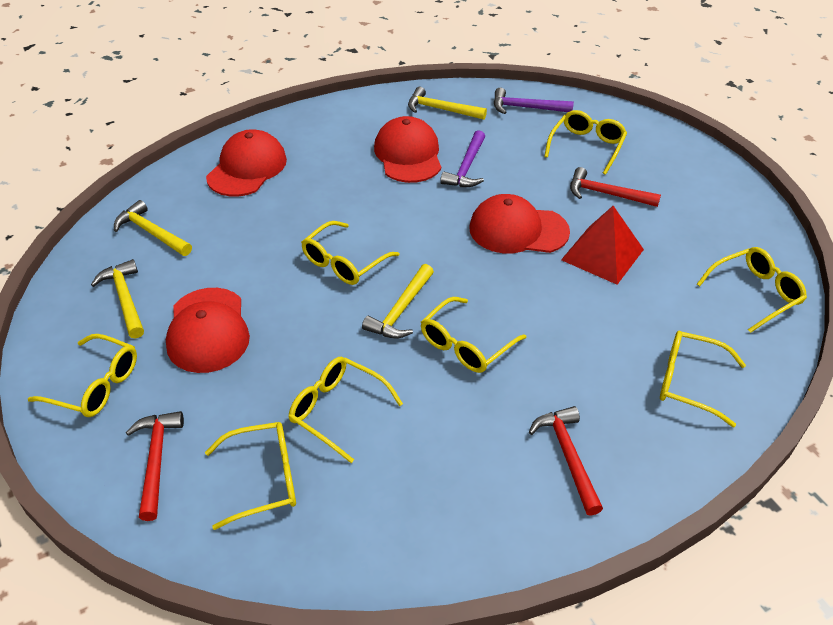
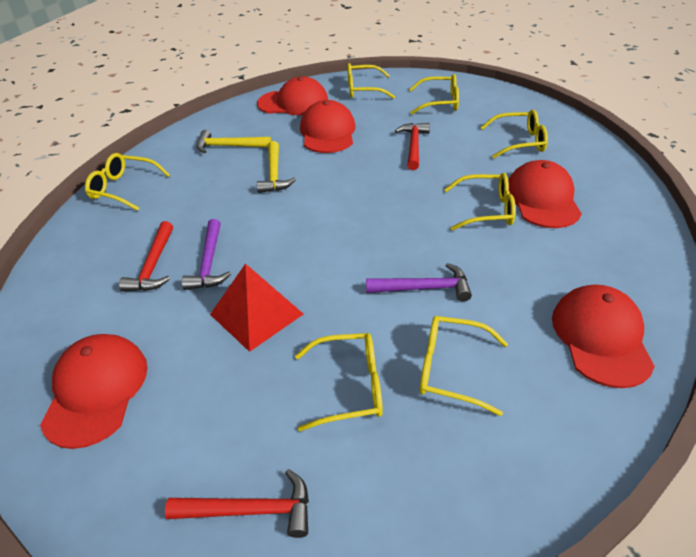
red cap: [166,288,250,373] [206,129,287,197] [374,116,441,183] [469,194,570,253] = 4 -> [40,334,147,449] [257,77,328,115] [300,100,355,153] [508,160,582,228] [552,285,655,388] = 5
yellow glasses: [28,334,137,417] [205,422,296,530] [289,357,403,463] [301,221,400,285] [421,297,526,373] [544,110,627,175] [660,331,746,427] [697,247,807,333] = 8 -> [85,153,170,211] [295,333,383,432] [347,63,395,99] [409,74,459,114] [420,316,508,416] [444,173,516,231] [480,110,548,158] = 7
yellow hammer: [91,259,144,338] [114,200,192,256] [362,264,434,339] [408,87,487,120] = 4 -> [197,130,271,153] [257,141,296,193] = 2

